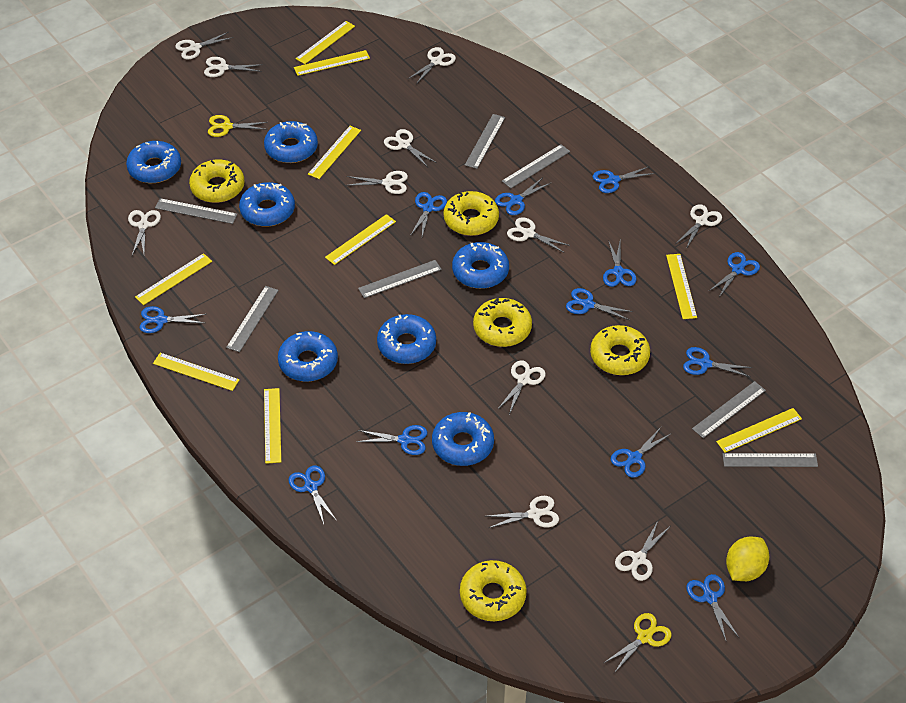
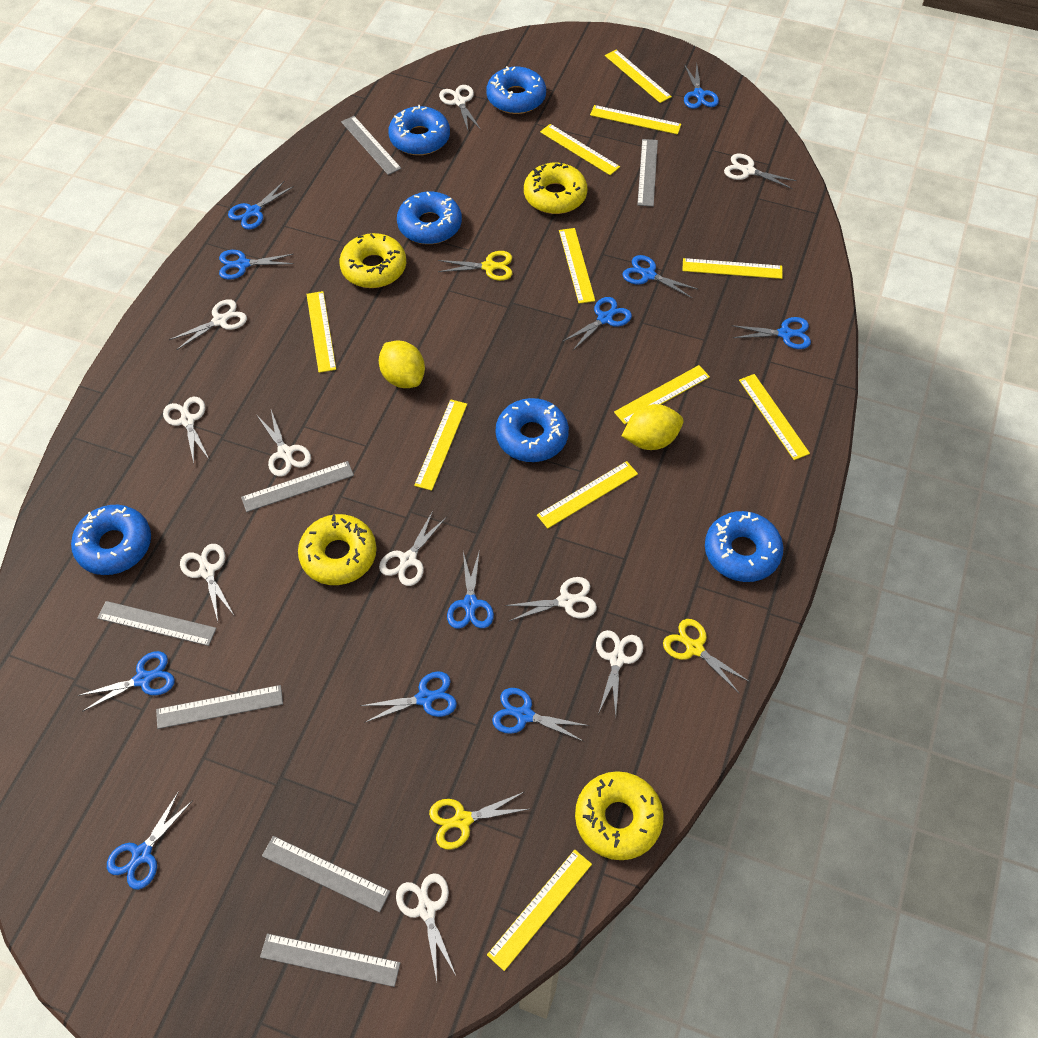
blue donut: [126,141,181,183] [239,182,295,226] [264,121,318,163] [278,331,338,382] [377,314,436,364] [432,412,494,466] [452,242,509,289] = 7 -> [71,505,151,575] [388,105,450,155] [397,192,462,244] [486,66,546,114] [496,398,569,462] [705,511,784,582] = 6
blue scissors: [140,306,206,333] [289,466,337,524] [356,425,427,455] [410,192,447,237] [495,177,551,215] [566,288,633,320] [593,166,655,193] [603,240,636,287] [611,427,672,478] [683,347,752,377] [686,574,739,640] [709,252,760,297] = 12 -> [77,651,175,712] [107,791,193,890] [219,250,294,280] [228,181,294,230] [360,671,457,723] [447,549,494,629] [492,688,589,742] [562,297,632,350] [623,255,697,298] [684,64,719,109] [732,317,811,349] = 11
white scissors: [128,210,161,255] [175,32,233,60] [204,57,263,77] [346,171,408,194] [384,129,437,167] [408,47,456,84] [488,496,559,528] [497,360,546,414] [507,217,570,253] [615,521,669,581] [677,204,722,249] = 11 -> [163,397,209,463] [169,299,247,350] [180,544,234,621] [257,410,311,477] [379,511,447,586] [396,873,456,981] [439,85,481,130] [505,577,597,621] [596,630,643,716] [724,153,797,189] = 10
yellow donut: [189,160,245,203] [444,191,499,236] [460,560,527,621] [473,297,532,347] [590,325,650,375] = 5 -> [298,514,377,585] [339,233,406,288] [524,162,587,214] [575,771,664,860] = 4
yellow lemon: [726,537,769,581] = 1 -> [379,340,425,388] [622,404,683,450] = 2
yellow ruler: [135,253,212,305] [153,353,239,391] [264,388,281,464] [294,50,370,76] [295,21,355,64] [308,126,361,179] [325,214,396,265] [666,254,697,319] [716,408,802,453] = 9 -> [306,291,336,373] [414,399,467,491] [487,850,592,971] [537,461,638,529] [540,124,620,175] [559,228,595,304] [590,105,681,135] [605,50,672,103] [614,365,710,425] [682,258,783,279] [739,374,810,460] = 11
yellow scissors: [208,115,268,137] [604,613,671,673] = 2 -> [429,792,529,850] [438,251,512,281] [663,619,750,693] = 3

